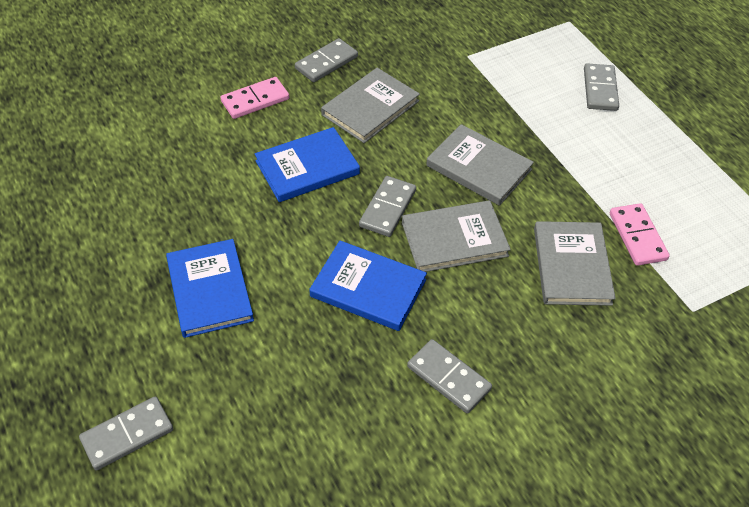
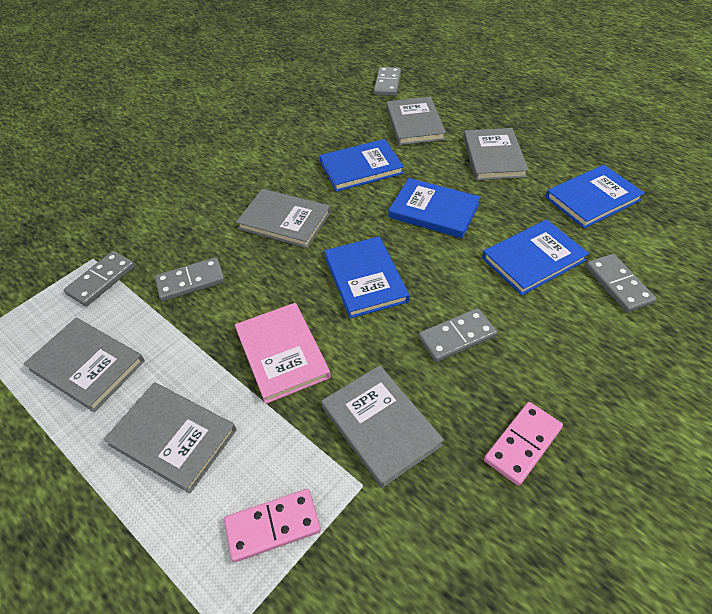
blue book: [166,239,254,338] [255,127,360,202] [309,240,427,331] = 3 -> [320,139,404,192] [324,237,410,318] [388,178,481,238] [482,220,589,295] [545,165,645,228] = 5
grey book: [321,68,420,143] [402,200,511,272] [426,124,534,206] [534,221,616,306] = 4 -> [24,318,145,412] [104,382,236,494] [236,189,331,248] [321,365,444,488] [386,97,446,145] [463,128,529,180] = 6
pink book: none = 0 -> [235,303,331,404] = 1

